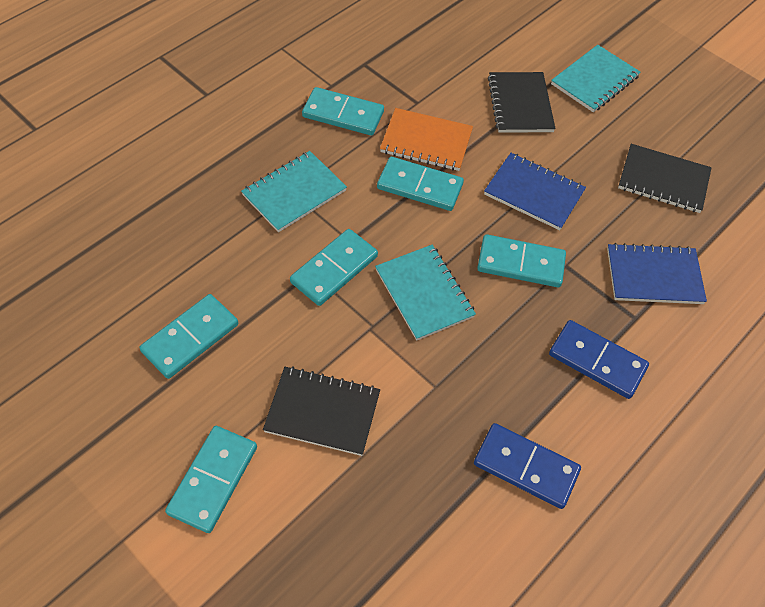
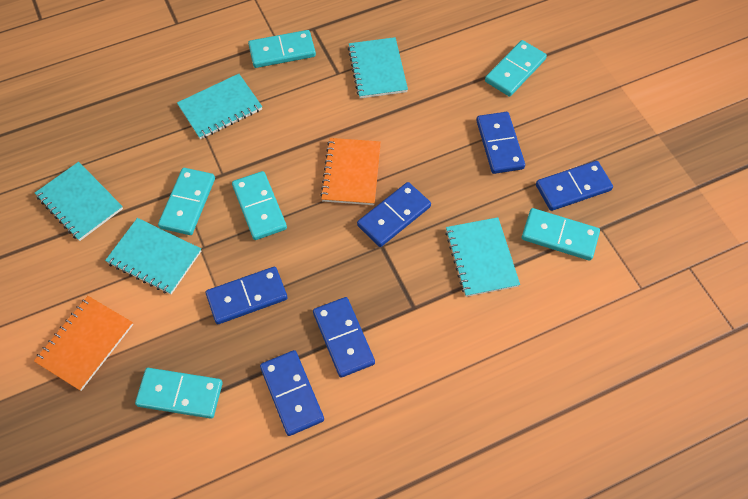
black notebook: [263,366,380,456] [488,72,556,133] [618,144,712,213] = 3 -> none = 0
blue domino: [474,423,581,509] [549,320,649,399] = 2 -> [206,267,288,324] [260,350,324,436] [313,297,375,378] [357,182,431,247] [476,112,525,174] [536,161,613,211] = 6
blue notebook: [484,153,586,230] [607,243,707,304] = 2 -> none = 0
orange notebook: [380,108,473,171] = 1 -> [34,296,133,391] [320,138,381,205] = 2
turquoise notebook: [241,151,347,232] [375,245,476,341] [551,45,640,112] = 3 -> [35,162,123,241] [105,218,201,294] [177,74,262,139] [348,37,408,98] [445,217,520,297] = 5

